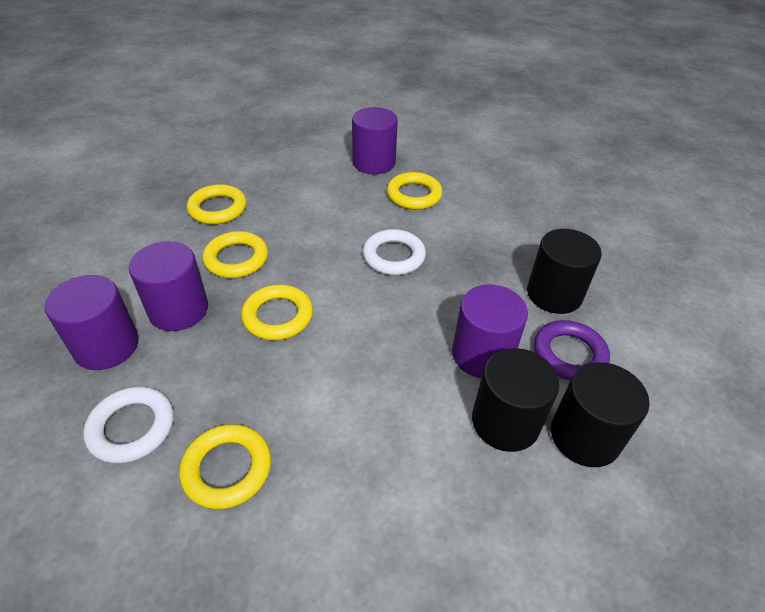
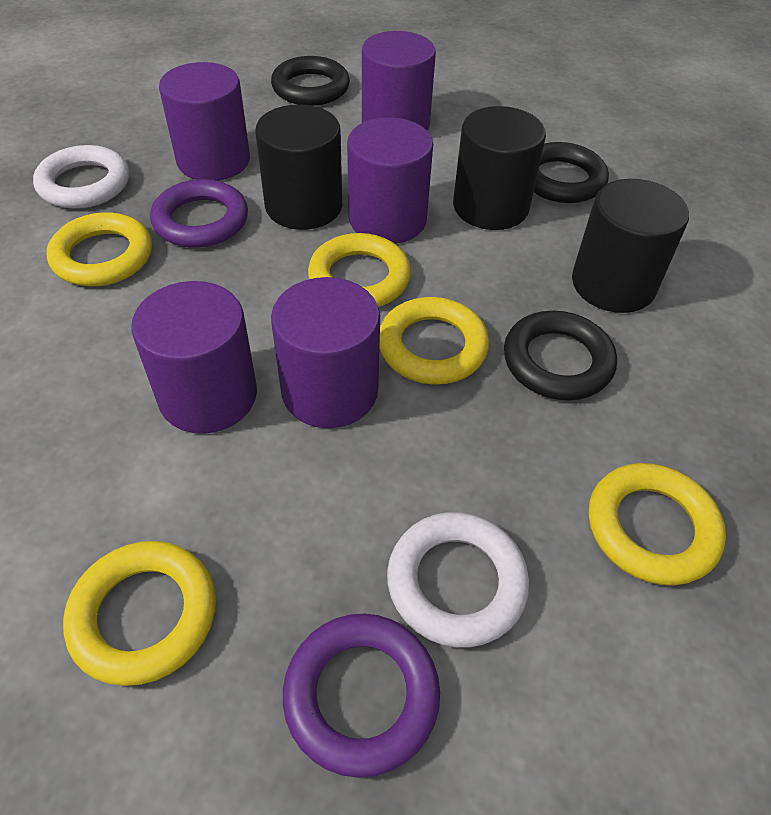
black ring: none = 0 -> [271,56,350,106] [504,311,617,400] [533,142,609,203] = 3
purple cylinder: [44,275,139,370] [129,241,208,331] [352,107,398,174] [452,285,528,378] = 4 -> [131,281,257,434] [159,62,250,181] [271,277,380,428] [347,117,433,244] [362,31,436,131] = 5
purple ring: [534,320,610,380] = 1 -> [150,179,248,248] [283,614,440,778] = 2

